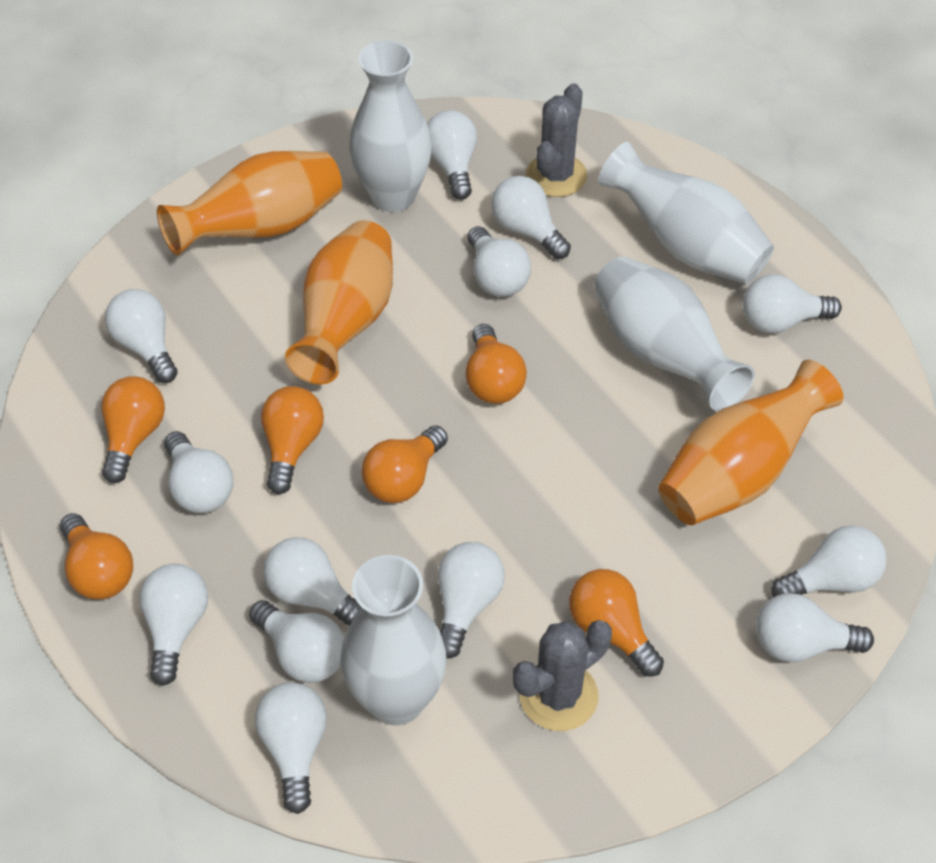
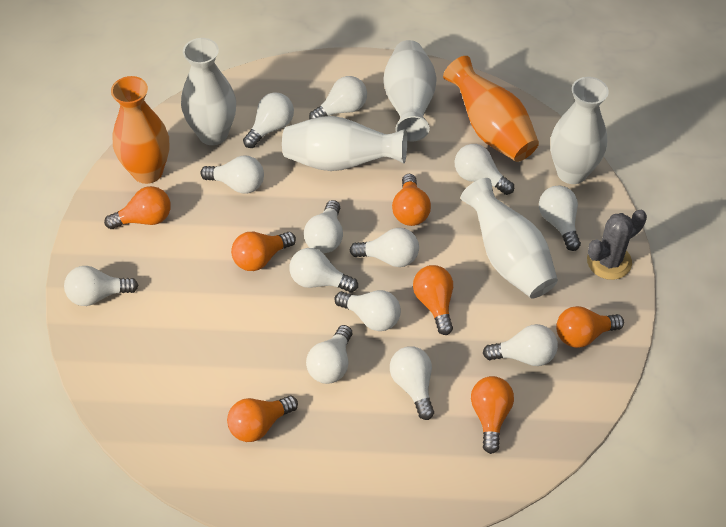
grey cactus: [513,620,612,731] [526,83,587,197] = 2 -> [587,210,647,280] = 1
orange light bulb: [60,513,133,599] [101,376,165,483] [261,386,324,494] [362,425,448,503] [466,324,527,404] [569,569,664,677] = 6 -> [104,186,171,229] [227,396,298,442] [231,232,296,271] [392,174,431,226] [413,265,453,335] [471,376,514,454] [556,306,624,348] = 7
orange vase: [157,151,342,255] [285,220,393,384] [658,360,844,525] = 3 -> [111,76,170,184] [443,56,539,162] = 2
white vase: [341,555,447,726] [349,40,432,212] [594,257,755,411] [598,142,774,284] = 4 -> [181,38,236,145] [282,116,407,171] [384,40,437,141] [460,178,558,299] [550,77,609,184] = 5

